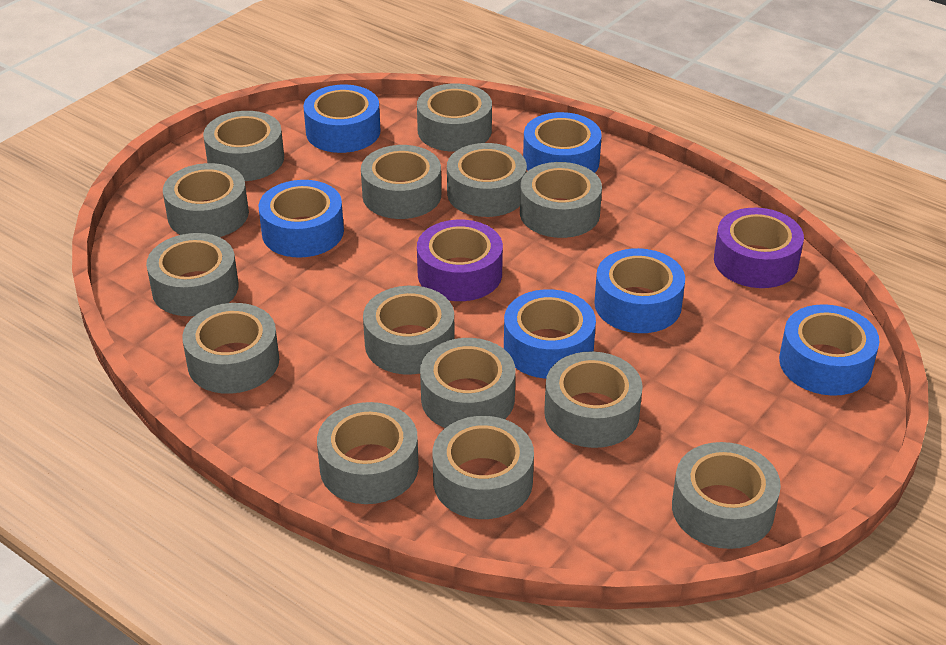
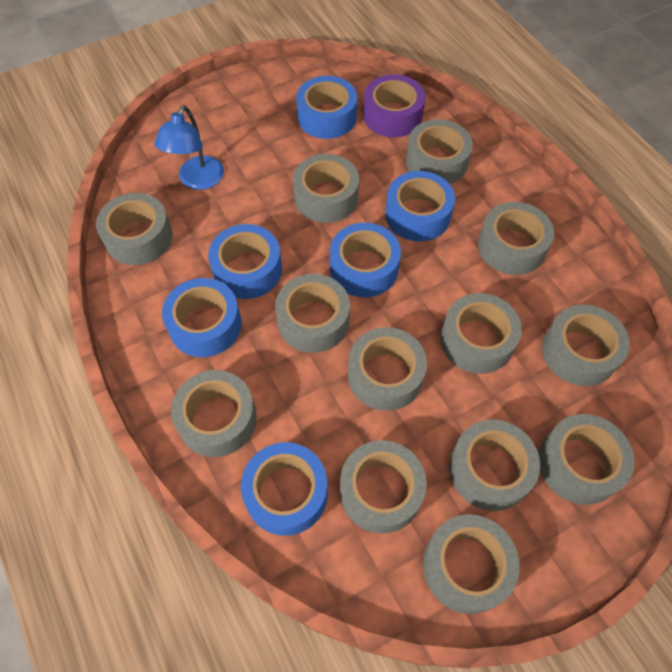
blue lamp: none = 0 -> [154,105,224,190] = 1
grey tape: [146,233,239,316] [163,163,249,237] [182,303,279,394] [203,111,284,181] [317,402,419,504] [361,145,441,219] [363,286,455,375] [417,83,492,152] [420,338,516,428] [433,416,534,519] [447,143,527,217] [520,162,602,238] [544,351,643,448] [672,442,781,549] = 14 -> [96,193,173,265] [171,370,257,457] [275,274,350,353] [293,154,359,223] [340,440,427,533] [348,327,427,411] [406,119,473,184] [423,514,519,614] [441,293,522,374] [449,420,540,511] [478,202,554,275] [539,414,634,505] [542,305,630,386] = 13
purple tape: [417,220,503,301] [714,208,804,288] = 2 -> [363,74,425,137] = 1

